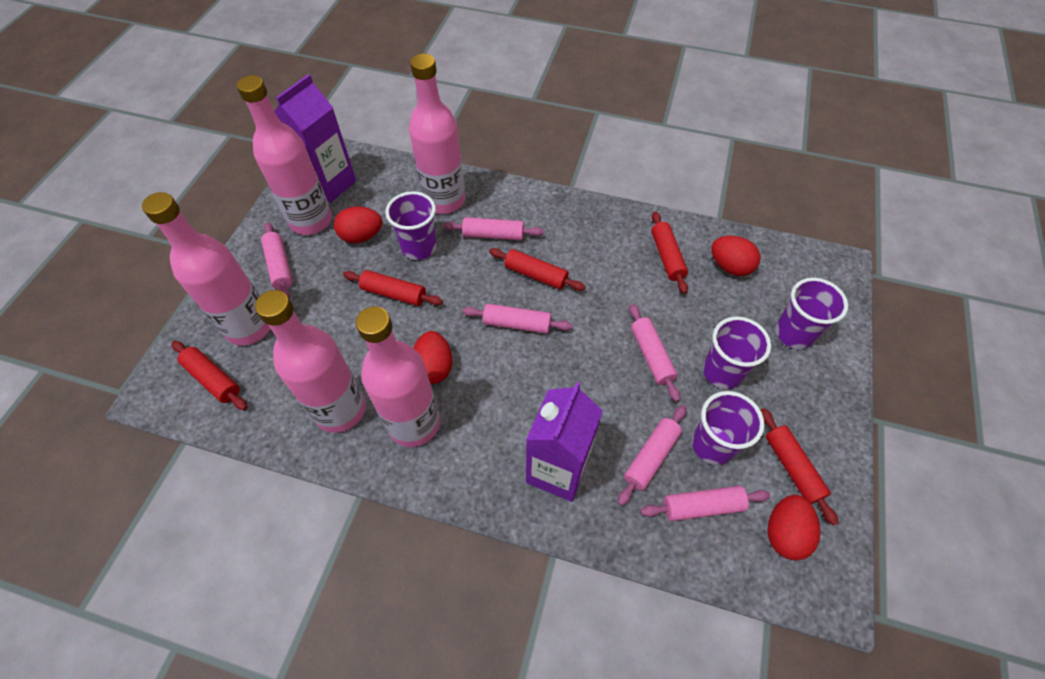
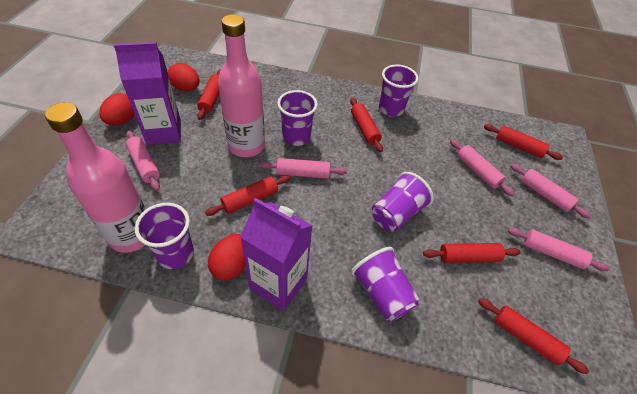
pink bottle: [142,192,271,345] [237,75,332,235] [255,290,366,433] [356,307,440,447] [409,54,465,214] = 5 -> [45,102,146,253] [218,14,265,157] = 2
pink rolling pin: [261,222,293,299] [443,217,544,240] [463,304,572,334] [618,405,686,506] [629,304,680,402] [641,486,770,521] = 6 -> [126,131,160,191] [259,158,347,179] [450,139,515,196] [508,228,610,271] [510,163,591,219] = 5
purple cup: [385,191,437,260] [692,391,765,465] [703,317,771,389] [775,278,848,349] = 4 -> [135,203,194,269] [277,90,318,146] [351,247,420,322] [372,172,434,232] [379,64,419,117] = 5
red egg: [334,207,382,243] [413,331,452,384] [711,236,760,276] [767,495,821,561] = 4 -> [99,93,135,126] [168,63,199,91] [208,234,246,281] = 3
red rolling pin: [172,341,247,410] [343,270,443,306] [489,248,585,291] [651,211,688,294] [761,408,838,526] = 5 -> [197,70,220,120] [205,175,291,216] [350,98,383,153] [423,243,521,263] [478,298,589,374] [484,124,563,160] = 6

